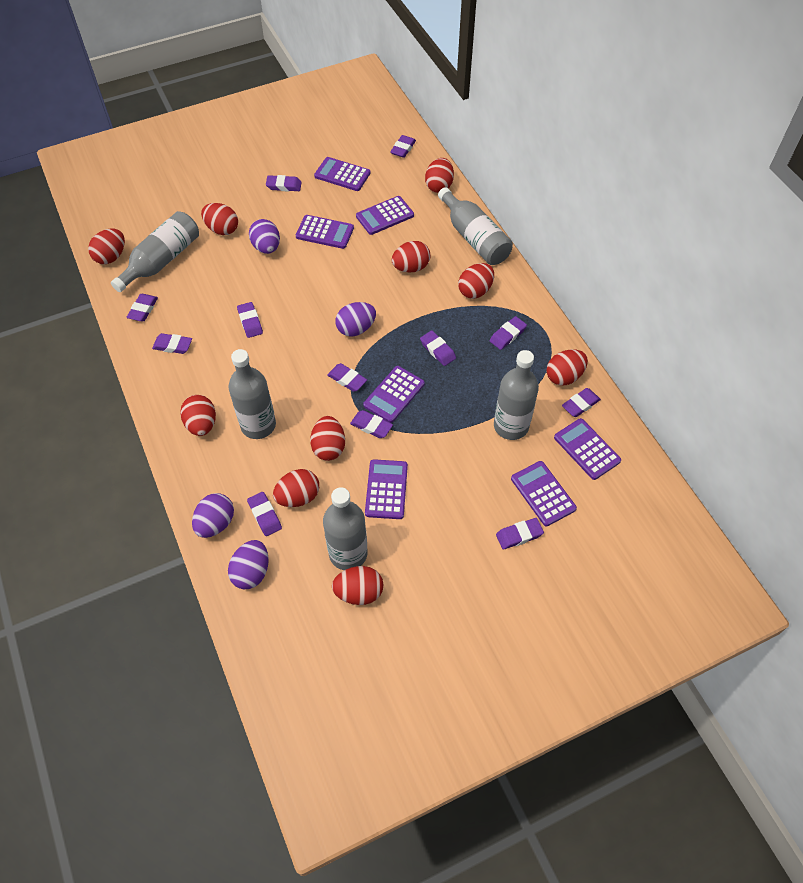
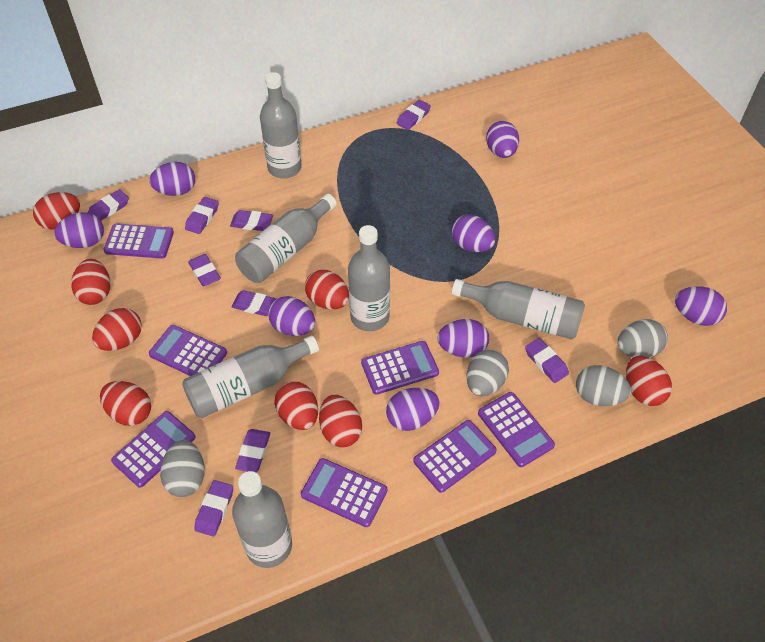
grey bottle: [111,211,199,292] [228,349,276,439] [323,487,368,570] [438,187,513,265] [494,350,539,440] = 5 -> [182,335,319,418] [232,471,292,568] [235,194,337,283] [260,72,302,179] [348,225,390,331] [452,279,585,339] = 6
grey egg: none = 0 -> [160,440,205,497] [466,349,509,396] [576,365,631,406] [617,319,668,358] = 4
purple egg: [192,493,234,538] [228,540,268,589] [249,219,280,254] [335,302,376,336] = 4 -> [54,212,104,248] [149,162,195,196] [268,296,315,336] [386,388,440,431] [437,319,489,358] [451,214,495,252] [486,121,519,158] [675,286,727,326] = 8
purple eraser: [126,294,158,321] [152,333,192,354] [237,302,263,338] [247,492,282,536] [266,175,302,192] [327,363,367,392] [350,410,393,438] [390,135,416,158] [420,330,456,366] [490,316,527,350] [496,518,544,550] [562,388,601,417] = 12 -> [88,189,129,221] [185,197,219,234] [188,254,221,286] [194,480,233,536] [230,210,273,231] [231,290,277,316] [235,429,270,472] [396,100,431,130] [525,338,569,383] = 9
red egg: [88,229,125,264] [180,395,216,436] [201,203,238,235] [273,469,319,507] [310,416,345,461] [332,566,383,605] [392,241,430,272] [425,158,454,193] [458,263,494,299] [546,349,588,386] = 10 -> [33,192,80,230] [71,259,110,305] [92,308,142,351] [100,381,151,426] [274,381,318,430] [305,270,349,310] [319,395,362,447] [626,356,672,406] = 8

